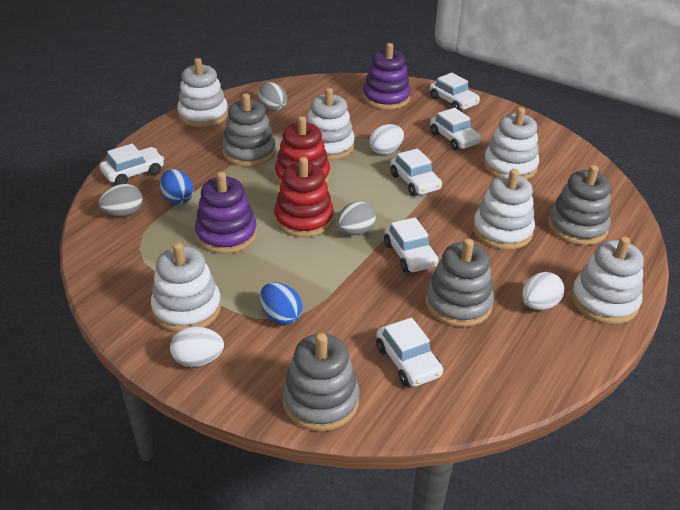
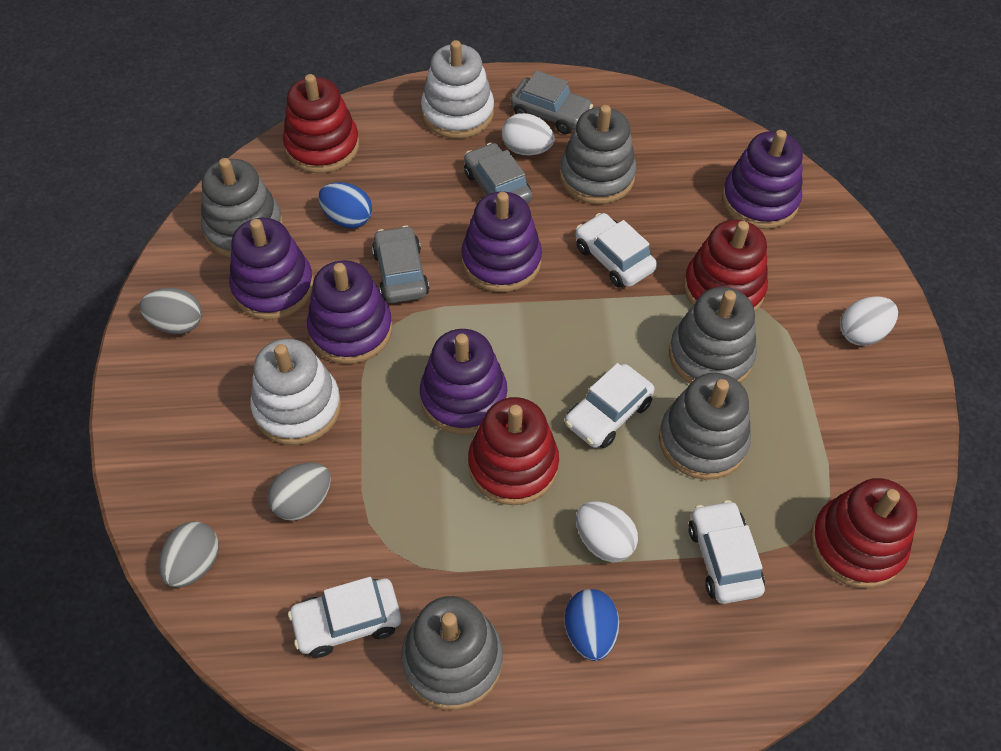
grey car: none = 0 -> [372,226,429,303] [464,143,532,204] [510,70,593,134] = 3
grey stacking toy: [222,93,276,167] [282,333,360,431] [425,238,494,327] [548,165,611,245] = 4 -> [201,158,283,258] [401,596,503,710] [560,105,637,204] [659,373,751,480] [669,287,757,384] = 5
purple stacking toy: [195,171,257,254] [363,43,411,110] = 2 -> [229,218,314,320] [307,260,392,364] [420,329,507,434] [461,191,542,292] [722,130,803,229] = 5
red stacking toy: [274,157,334,237] [275,116,330,185] = 2 -> [283,74,359,173] [468,397,559,505] [684,220,768,312] [810,478,917,588] = 4
white car: [100,144,164,185] [376,318,443,387] [384,217,439,273] [390,148,442,196] [430,73,480,111] [430,108,482,151] = 6 -> [288,577,401,658] [565,363,655,448] [575,213,657,288] [688,500,765,604] = 4
white stacking toy: [151,242,221,332] [177,58,228,127] [306,88,355,160] [473,169,535,250] [483,107,539,180] [571,236,644,324] = 6 -> [250,339,341,445] [421,40,494,139] = 2

